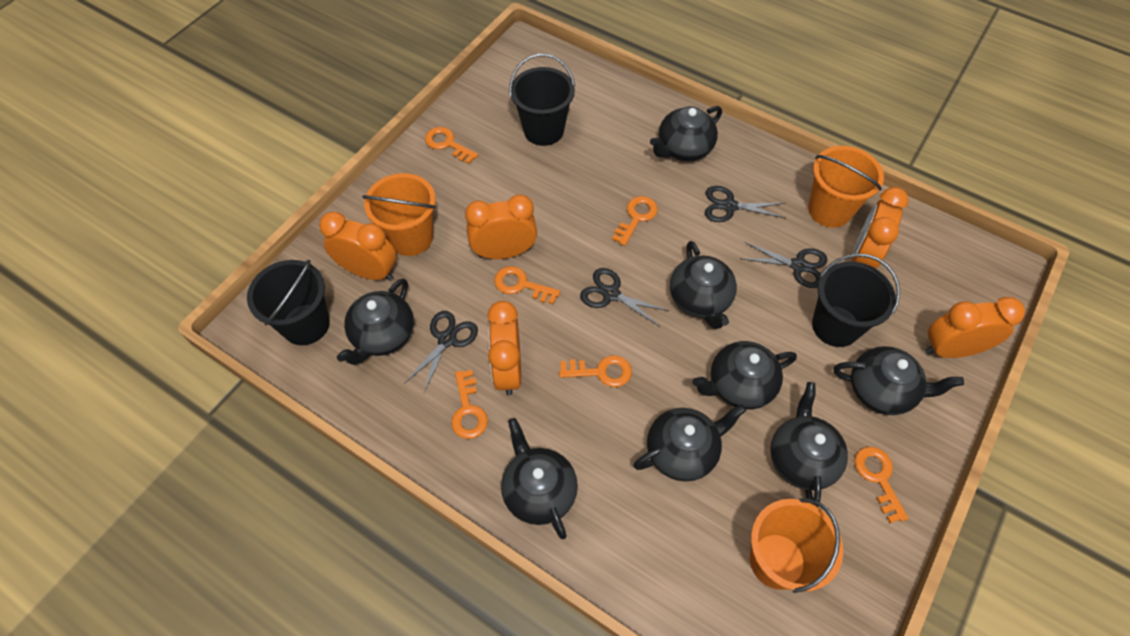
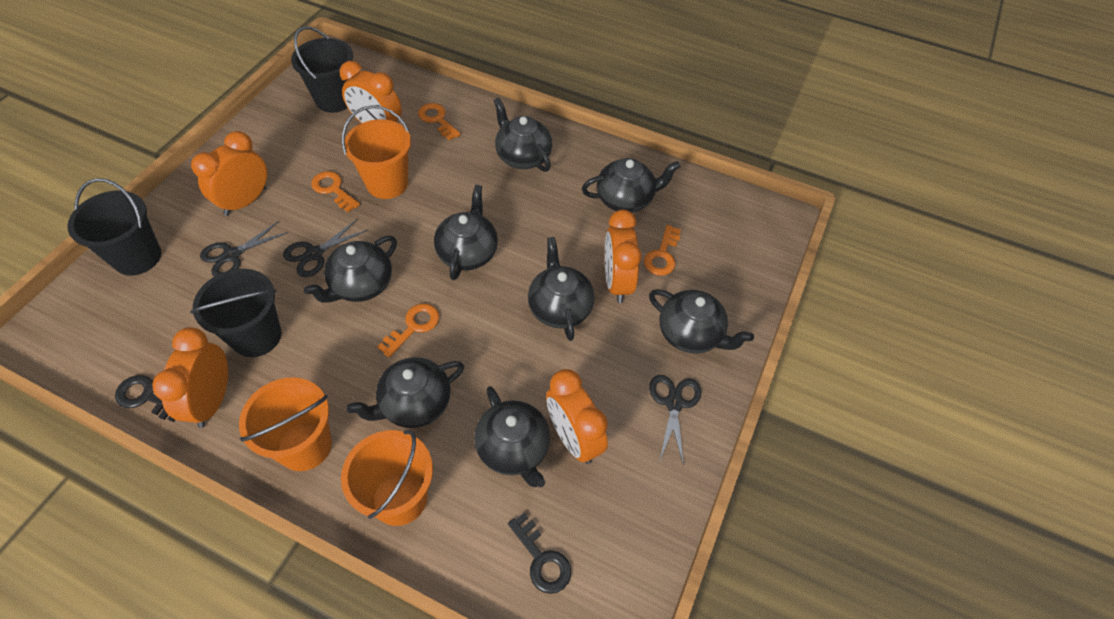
black key: none = 0 -> [115,375,175,422] [508,513,571,594] = 2
black scissors: [404,311,478,394] [580,268,669,326] [705,186,785,222] [740,242,827,288] = 4 -> [200,221,289,277] [283,219,368,277] [649,375,701,466] = 3
orange key: [425,127,478,164] [451,370,488,439] [494,266,560,304] [559,355,632,387] [612,196,658,246] [855,447,908,523] = 6 -> [311,171,360,212] [377,303,439,357] [418,103,461,140] [644,225,681,276] = 4

